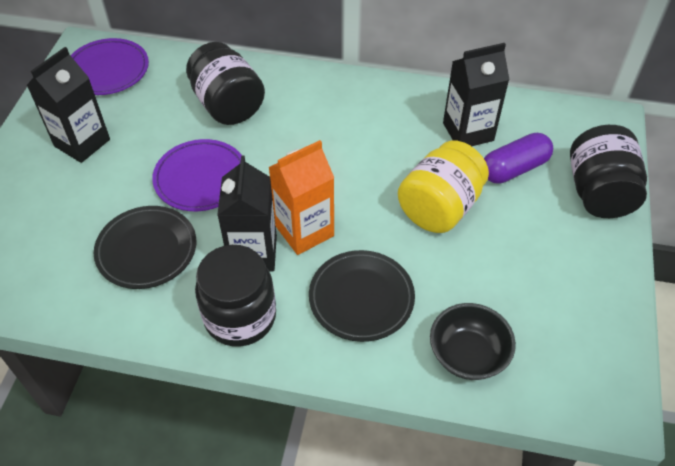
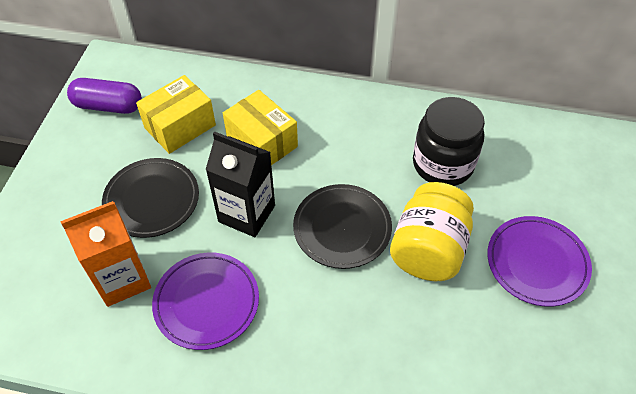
black bowl: [430,303,516,380] = 1 -> none = 0
black carton: [27,47,110,163] [217,155,277,272] [443,43,510,146] = 3 -> [206,131,275,237] = 1
black jar: [186,42,265,125] [195,245,276,347] [570,125,647,218] = 3 -> [413,97,485,186] = 1
yellow box: none = 0 -> [136,75,216,154] [223,90,298,165] = 2

